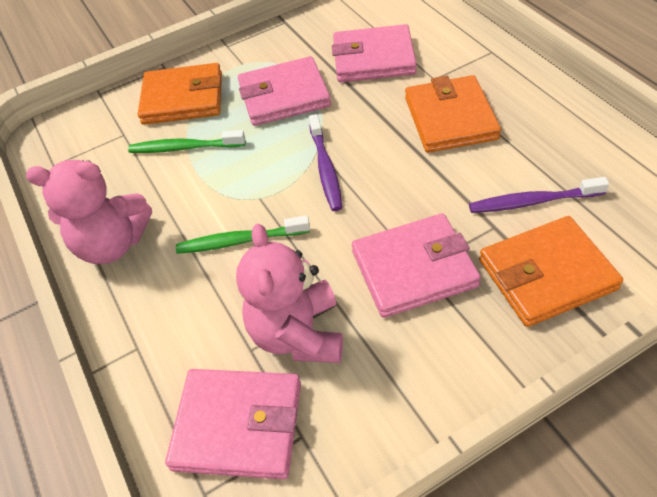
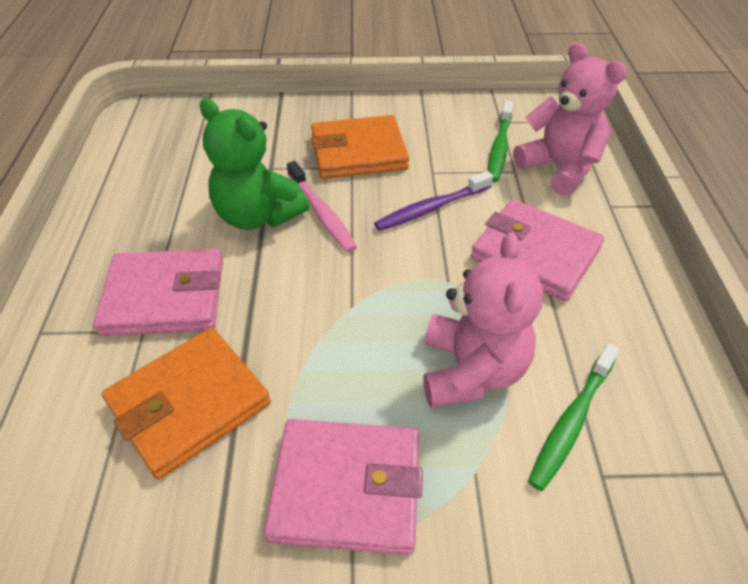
green teddy bear: none = 0 -> [200,98,309,230] = 1
orange wallet: [138,63,222,125] [405,75,501,153] [479,216,623,327] = 3 -> [102,328,271,479] [311,115,409,179] = 2
pink toothbrush: none = 0 -> [287,161,357,253] = 1
pink wallet: [165,369,301,479] [238,56,331,126] [332,24,417,82] [352,213,481,318] = 4 -> [93,249,223,336] [264,419,423,555] [471,199,604,301] = 3
purple toothbrush: [309,114,342,211] [469,177,609,213] = 2 -> [374,171,493,231] = 1

